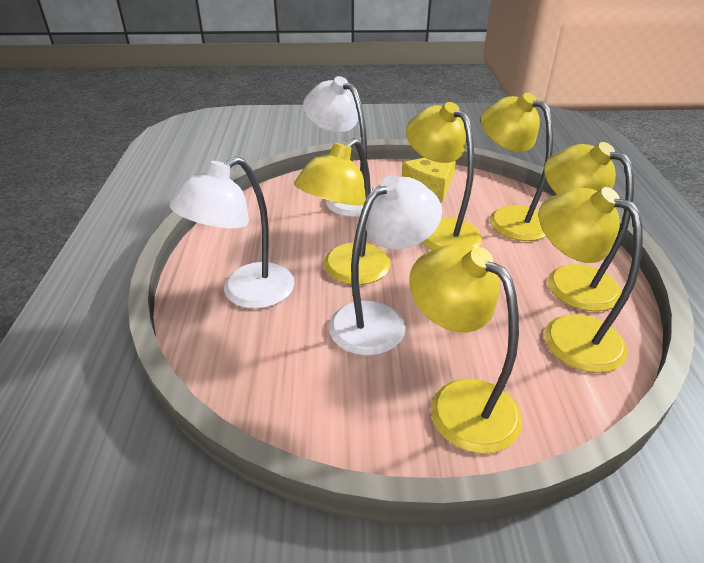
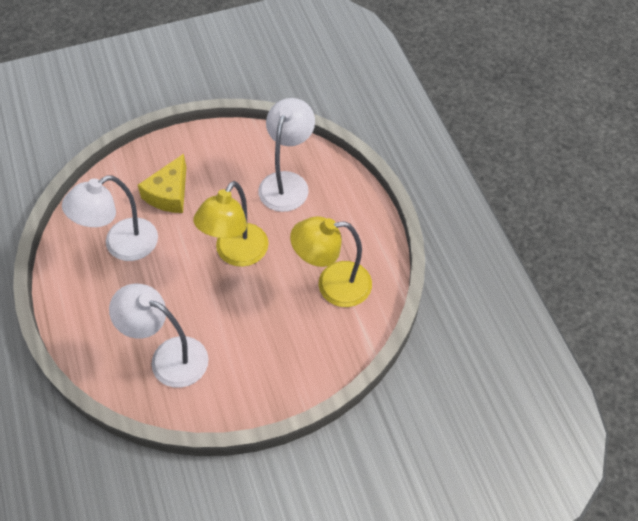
yellow lamp: [294,138,390,285] [406,102,482,250] [409,244,522,454] [481,93,553,241] [539,187,643,373] [544,142,634,311] = 6 -> [193,181,269,267] [290,216,372,307] = 2

